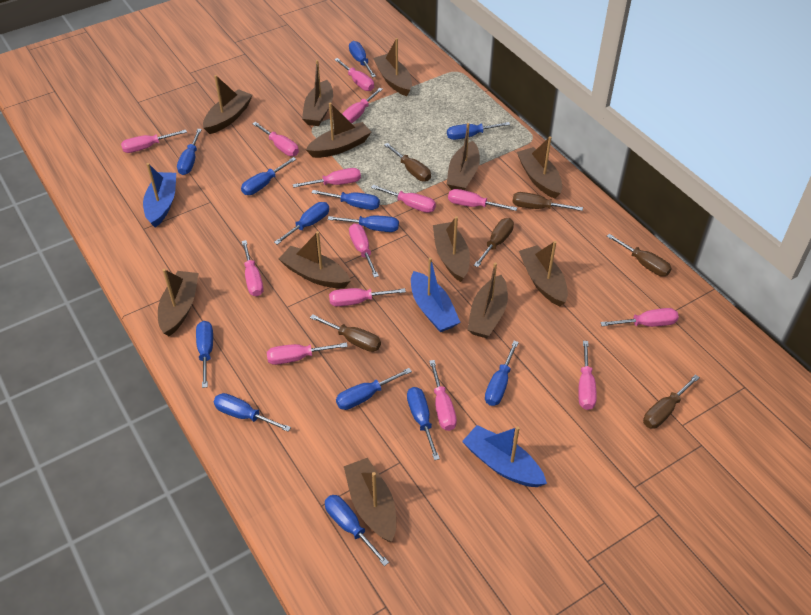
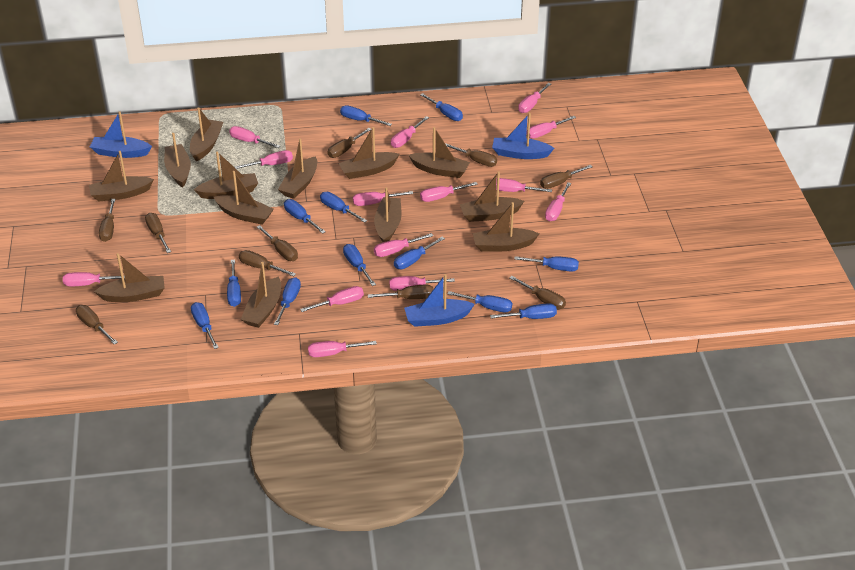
blue screwdriver: [177,129,202,175] [196,321,213,388] [214,393,291,432] [241,157,296,195] [274,202,329,245] [312,190,380,210] [325,495,389,566] [328,216,399,232] [336,368,412,410] [349,41,376,77] [407,387,440,460] [447,122,510,140] [485,341,519,406] = 13 -> [191,302,219,349] [227,260,241,307] [274,277,301,325] [284,199,326,234] [320,192,367,223] [340,105,392,126] [343,244,376,286] [394,237,445,269] [420,93,463,121] [448,291,512,313] [490,303,557,319] [514,256,579,272] = 12
brown boat: [158,269,199,336] [203,75,253,134] [279,231,350,288] [302,60,333,126] [306,103,371,158] [344,458,396,542] [373,38,412,96] [433,216,470,282] [447,123,480,190] [467,262,508,338] [517,136,562,199] [519,241,568,307] = 12 -> [89,151,154,201] [94,253,165,302] [164,133,191,188] [190,107,223,161] [194,151,258,199] [214,171,274,225] [241,262,281,328] [278,138,317,199] [338,127,399,179] [374,187,402,242] [408,127,470,178] [460,171,524,222] [473,202,539,252] = 13
brown screwdriver: [310,314,381,352] [384,143,431,181] [474,218,514,267] [512,192,583,211] [607,234,672,276] [643,374,700,429] = 6 -> [76,305,118,345] [99,199,115,242] [145,213,171,253] [239,250,296,276] [257,225,298,261] [328,128,372,158] [368,284,433,299] [445,143,497,167] [510,276,566,309] [540,165,593,189] = 10

